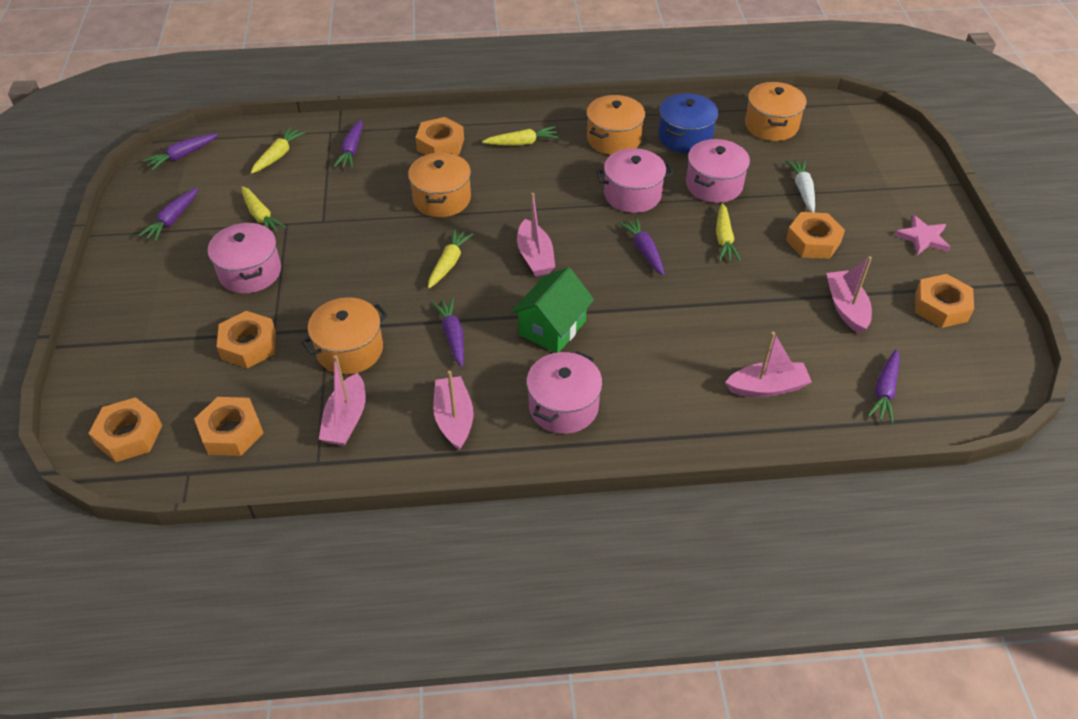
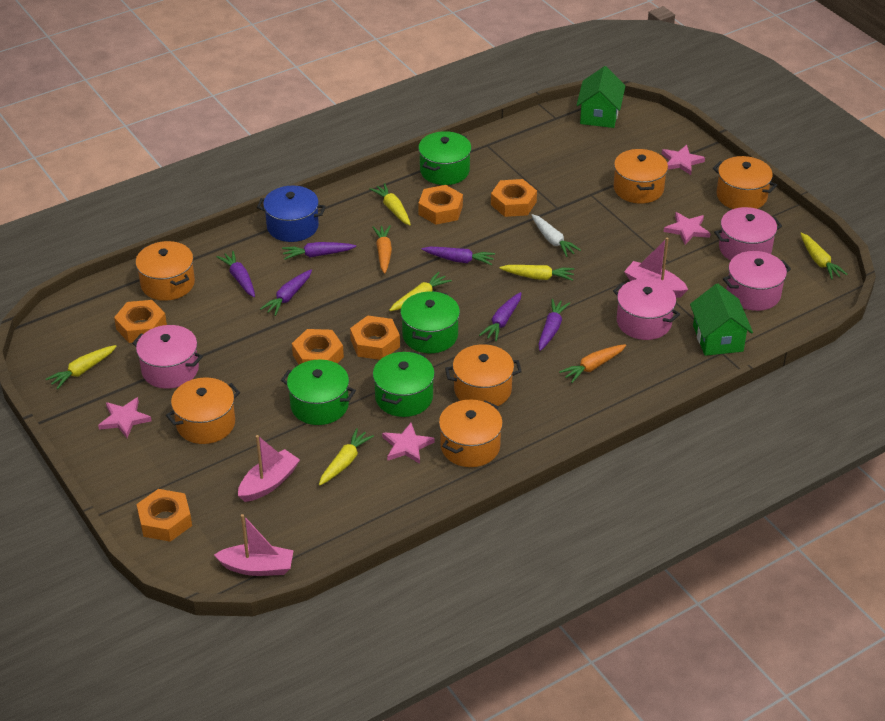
green house: [511,267,594,353] = 1 -> [577,66,625,128] [690,284,753,356] = 2
green pot: none = 0 -> [281,359,356,425] [373,351,435,417] [400,291,460,353] [418,131,471,185] = 4
orange carrot: none = 0 -> [373,225,392,274] [559,344,626,383] = 2
orange pot: [301,297,388,374] [408,152,471,217] [587,95,645,155] [745,82,807,141] = 4 -> [135,241,195,301] [166,377,240,444] [439,399,503,467] [445,344,522,406] [613,149,668,204] [713,156,777,209] = 6
pink boat: [319,355,366,446] [433,371,473,450] [517,193,555,276] [725,332,812,397] [826,256,872,334] = 5 -> [214,514,294,576] [238,435,300,502] [624,238,688,298] = 3
pink star: [895,215,950,255] = 1 -> [98,397,152,438] [382,423,435,464] [662,145,705,175] [664,212,710,245] = 4
yellow carrot: [241,186,286,232] [251,127,306,174] [428,229,474,288] [482,126,559,145] [716,203,741,261] = 5 -> [46,345,116,389] [319,428,374,485] [369,183,411,225] [389,272,452,311] [500,265,575,281] [800,233,848,279] = 6

